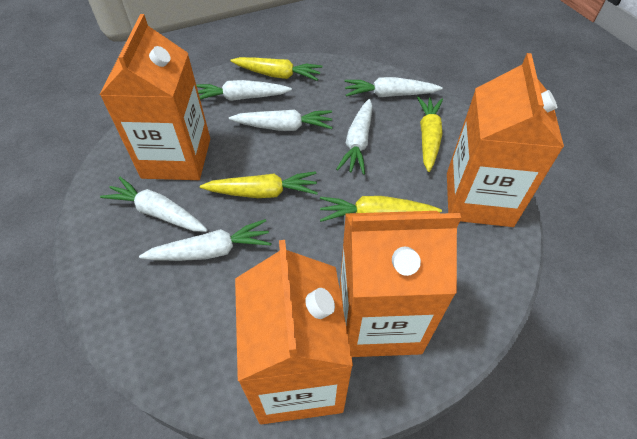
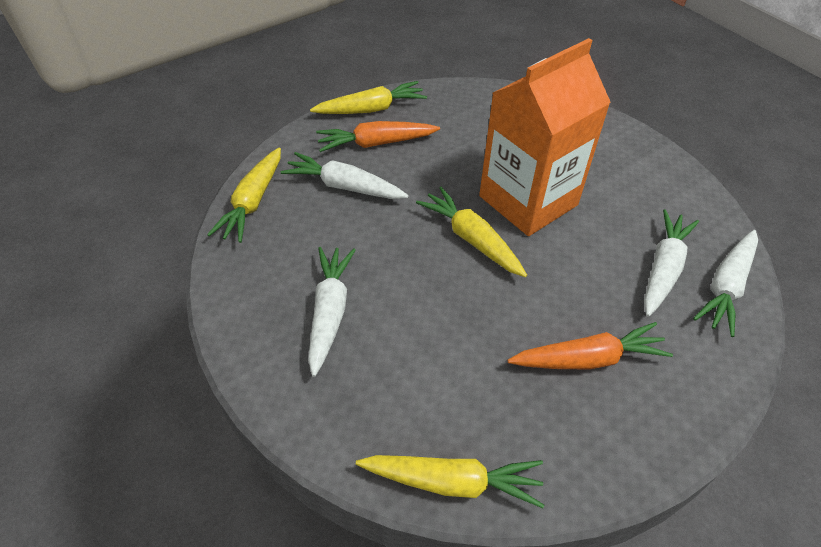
orange carrot: none = 0 -> [316,121,440,152] [507,322,673,370] = 2
orange carton: [100,14,210,180] [235,240,353,424] [340,211,461,357] [447,53,564,227] = 4 -> [479,38,611,236] = 1
white carrot: [100,177,208,232] [139,219,272,261] [196,80,292,101] [229,109,333,131] [336,99,373,175] [344,77,443,97] = 6 -> [281,152,408,199] [308,247,356,377] [644,209,699,317] [693,230,758,337] = 4

